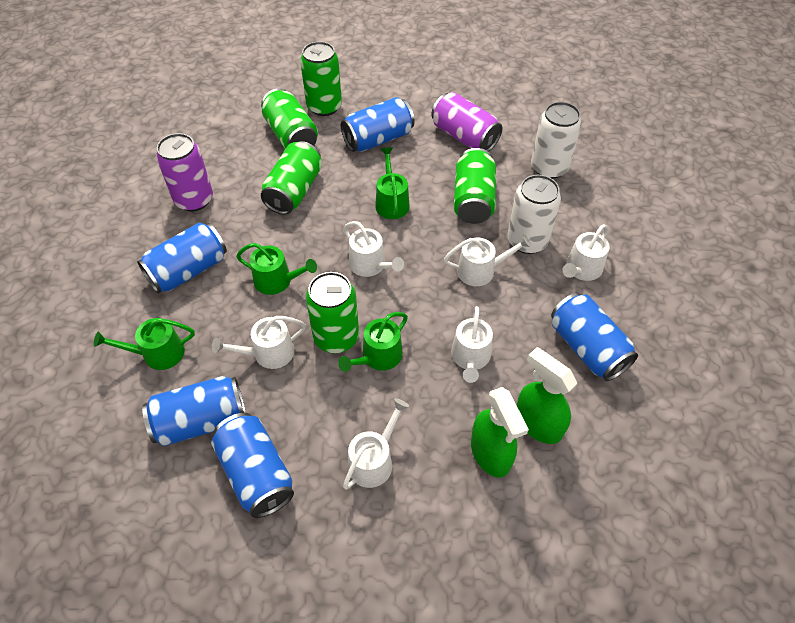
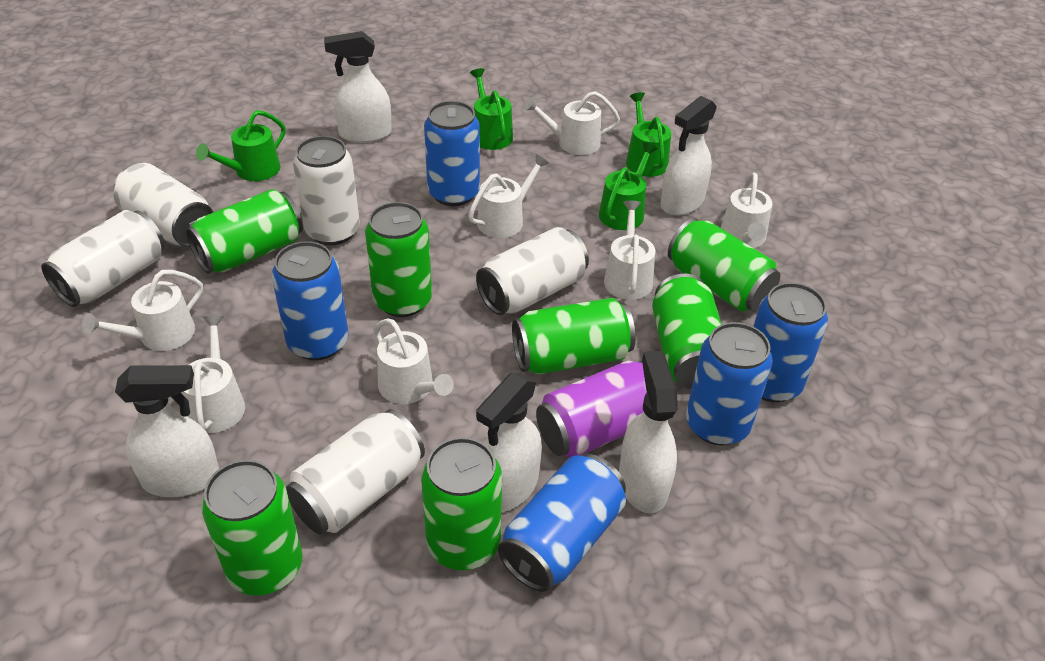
green can: [261,88,318,149] [261,141,322,214] [300,41,342,116] [306,272,359,353] [454,148,496,224] = 5 -> [186,189,303,274] [201,460,302,596] [365,202,432,317] [421,437,502,570] [512,298,636,375] [652,274,721,389] [668,218,780,312] = 7
green spray bottle: [471,387,529,478] [517,347,577,444] = 2 -> none = 0
purple can: [156,133,213,211] [431,92,502,152] = 2 -> [536,360,647,458] = 1
white can: [507,175,561,254] [531,102,582,179] = 2 -> [41,210,165,307] [114,163,213,247] [286,409,425,534] [293,136,360,245] [476,227,589,315] = 5
white spray bottle: none = 0 -> [115,365,219,497] [324,31,392,143] [476,373,542,512] [619,351,678,513] [660,96,717,216] = 5
white watering can: [212,316,306,369] [343,398,409,490] [344,221,404,277] [444,235,531,286] [451,306,493,383] [562,224,610,281] = 6 -> [82,270,203,351] [181,316,245,433] [374,318,454,404] [468,154,550,238] [524,91,620,155] [604,201,655,300] [721,173,772,248] = 7

